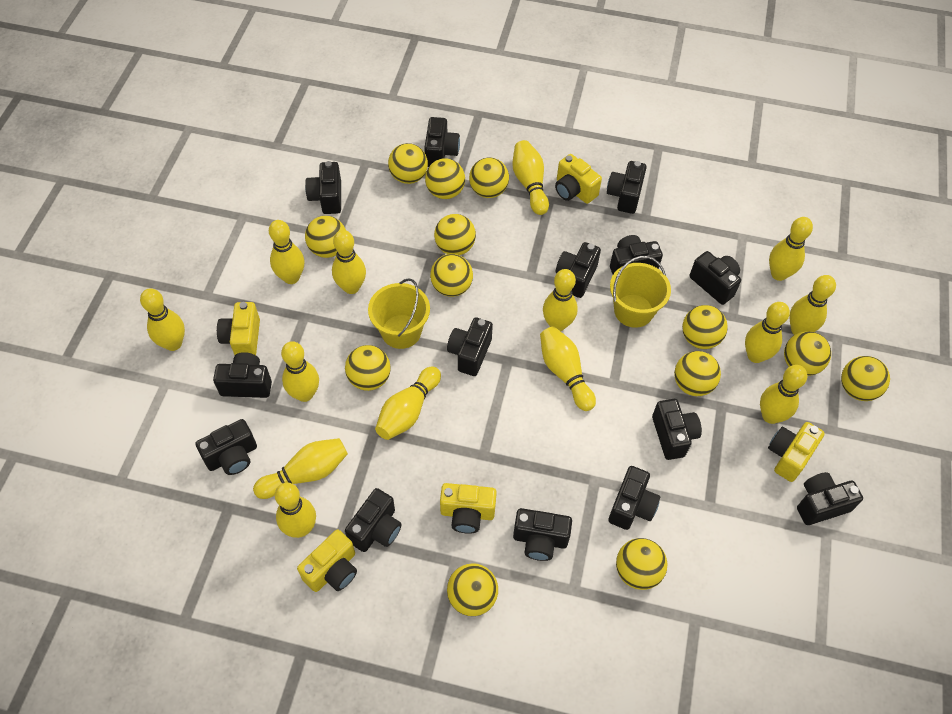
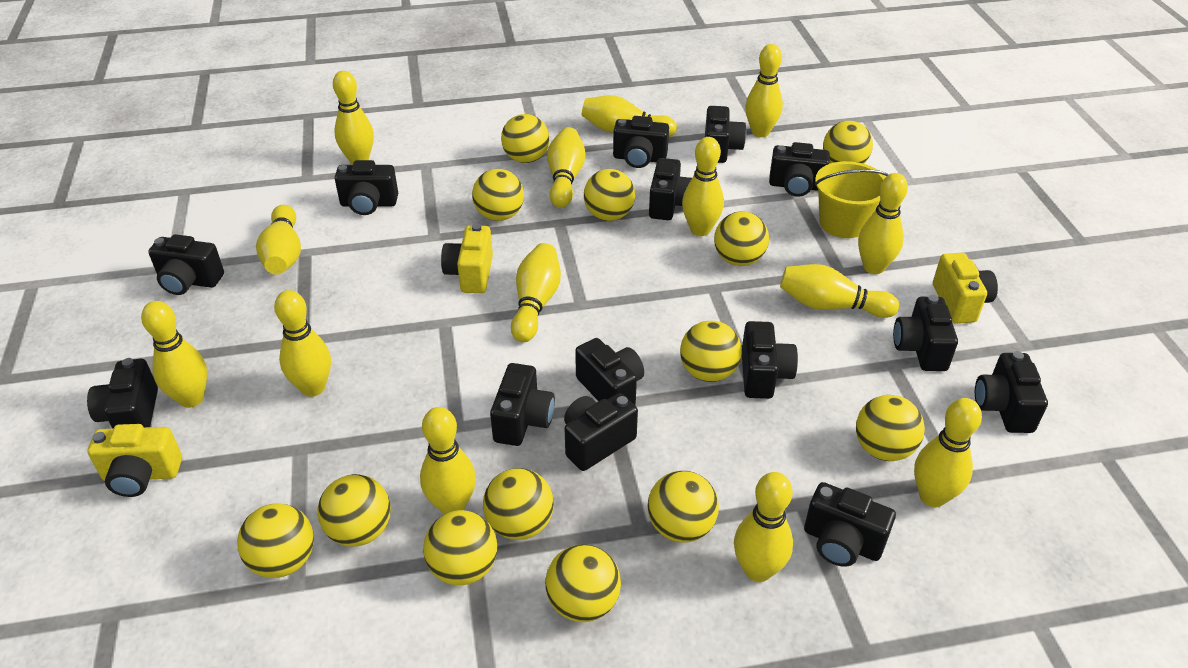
yellow bucket: [368,278,430,349] [610,256,671,328] = 2 -> [814,161,889,238] = 1
yellow camera: [217,302,260,355] [297,529,357,592] [440,483,497,534] [555,154,602,204] [768,422,825,482] = 5 -> [87,424,182,497] [441,223,493,293] [933,253,998,324] = 3

